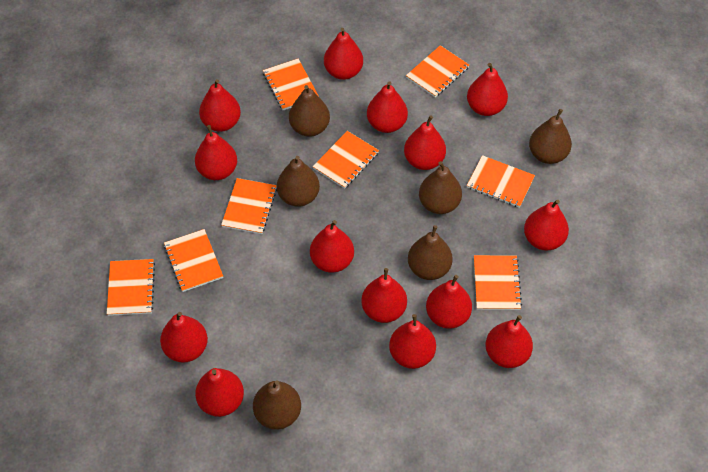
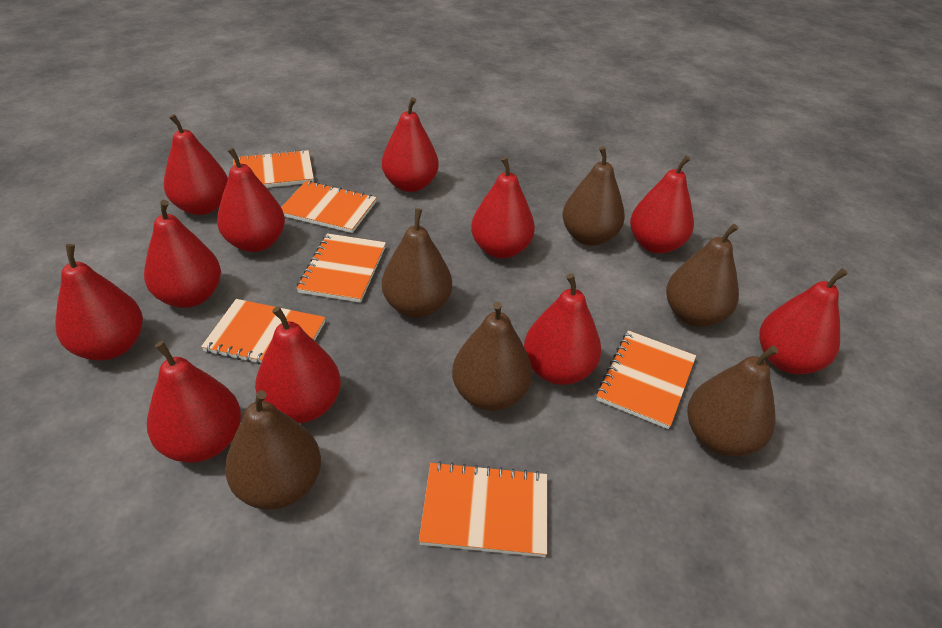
orange notebook: [107,259,155,316] [164,229,223,292] [221,178,277,234] [263,59,319,110] [313,131,379,189] [406,45,469,97] [467,155,535,208] [474,255,522,310] = 8 -> [201,299,325,365] [233,149,314,188] [281,181,377,233] [296,233,386,303] [419,461,547,557] [596,330,696,429] = 6
red pear: [160,312,208,363] [195,125,237,180] [195,368,244,417] [199,79,241,132] [310,220,354,273] [324,28,363,80] [361,268,407,323] [367,81,408,133] [389,314,436,369] [404,115,446,170] [426,275,472,329] [467,63,508,116] [485,315,533,368] [524,200,569,251] = 14 -> [55,244,143,361] [144,200,221,308] [147,341,241,463] [164,114,228,215] [217,148,285,252] [255,306,341,423] [382,97,439,192] [471,157,535,258] [524,273,601,385] [630,156,694,253] [760,268,848,374] = 11

